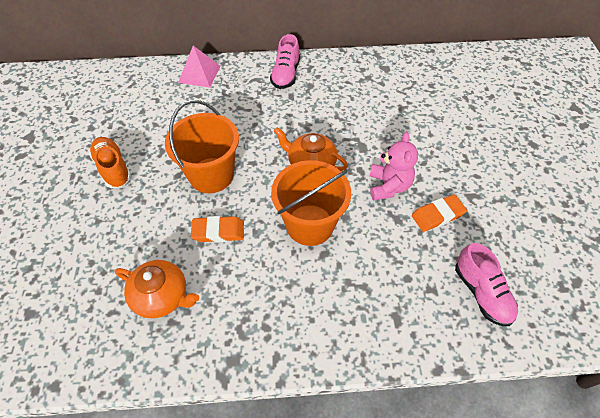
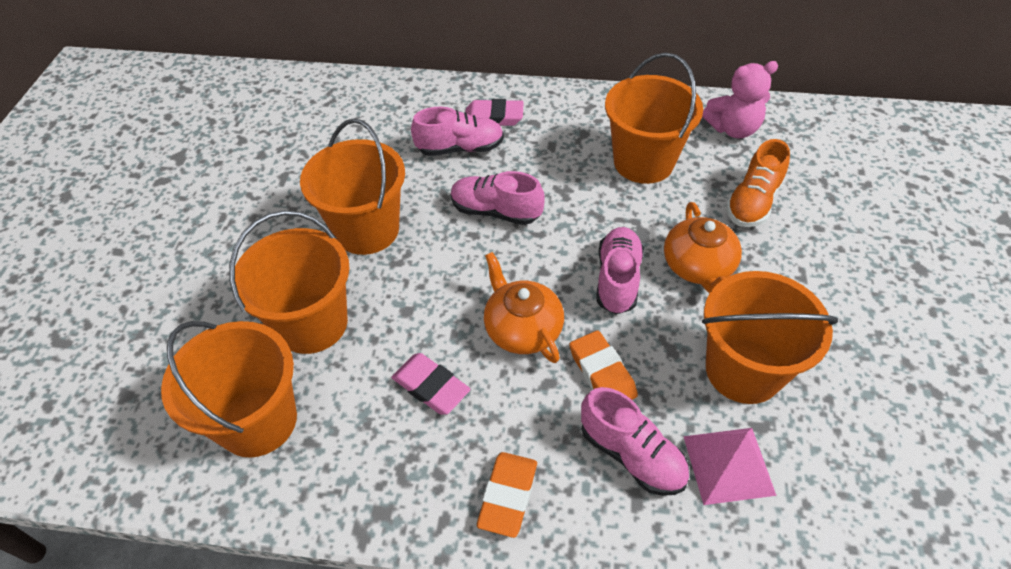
orange bucket: [165,100,239,193] [271,160,351,246] = 2 -> [161,321,297,458] [229,211,350,354] [300,118,405,255] [605,53,703,184] [702,271,838,404] = 5
pink eraser: none = 0 -> [391,353,470,415] [465,99,524,126] = 2
pink shoe: [270,34,300,89] [455,243,518,326] = 2 -> [411,107,504,156] [451,171,545,225] [581,387,689,496] [596,227,644,315] = 4

